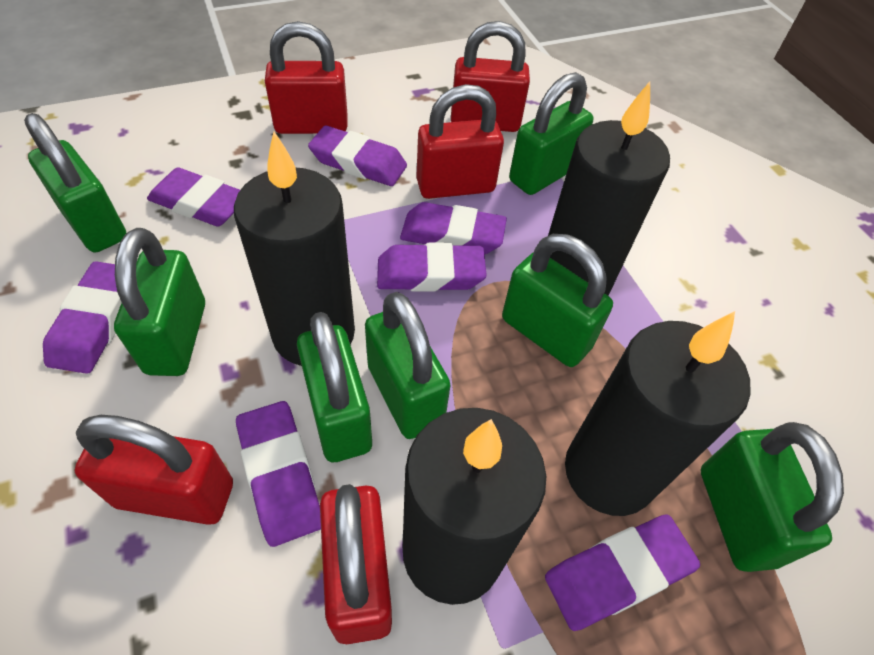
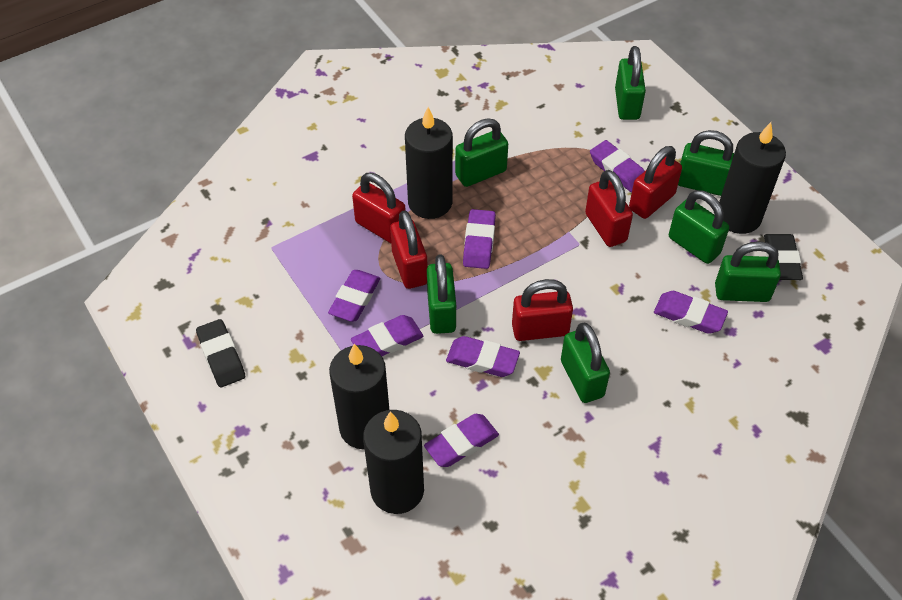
black eraser: none = 0 -> [196,319,245,387] [764,234,803,280] = 2

